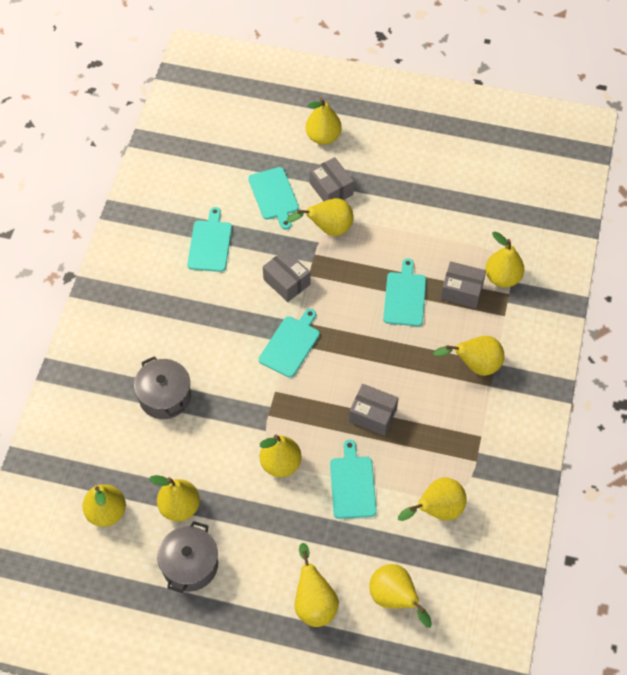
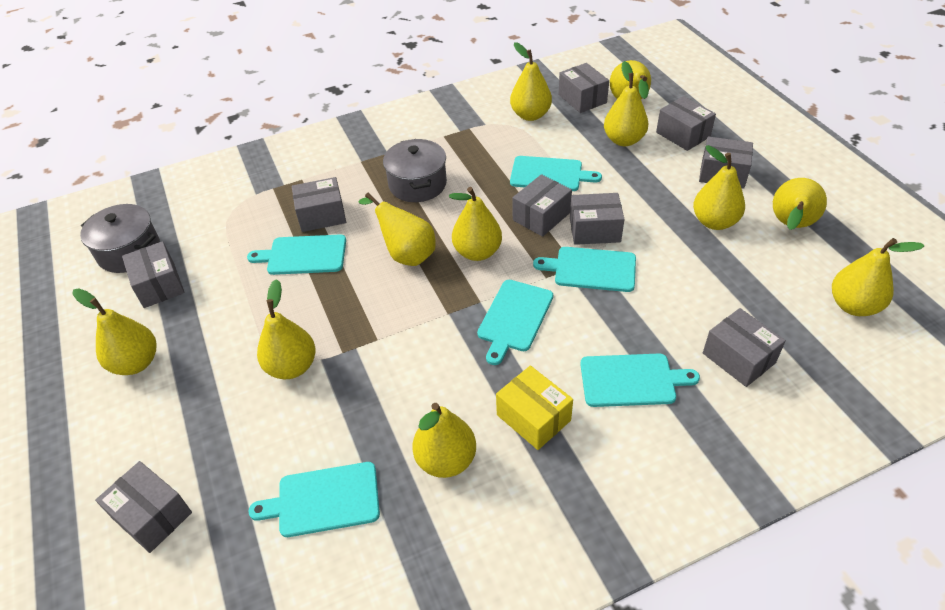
grey box: [263,249,311,302] [310,157,354,201] [349,384,398,436] [440,261,486,308] = 4 -> [95,461,192,553] [122,241,185,308] [292,177,346,232] [513,174,572,237] [558,63,609,113] [570,193,624,245] [656,96,716,151] [699,137,753,188] [703,308,786,387] = 9
turquoise cutting board: [187,207,232,272] [248,167,299,230] [259,309,320,378] [330,440,377,519] [383,258,426,326] = 5 -> [247,234,346,275] [248,462,380,537] [477,280,553,365] [510,156,602,191] [533,247,636,292] [580,354,700,407] = 6
yellow box: none = 0 -> [496,366,573,450] = 1
yellow pear: [82,484,126,527] [149,475,200,521] [260,434,302,477] [286,198,354,236] [294,543,339,627] [305,97,342,145] [369,564,432,628] [398,477,467,521] [433,336,505,376] [485,231,524,288] = 10 -> [72,289,156,375] [257,279,316,379] [359,192,436,266] [412,403,476,478] [449,187,502,261] [510,42,552,121] [604,61,648,146] [610,60,651,99] [693,145,745,230] [773,178,827,230] [832,238,925,316] = 11

